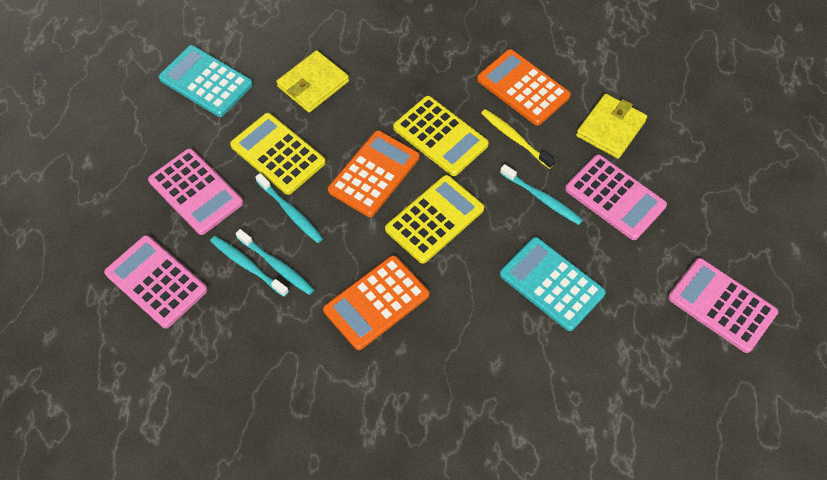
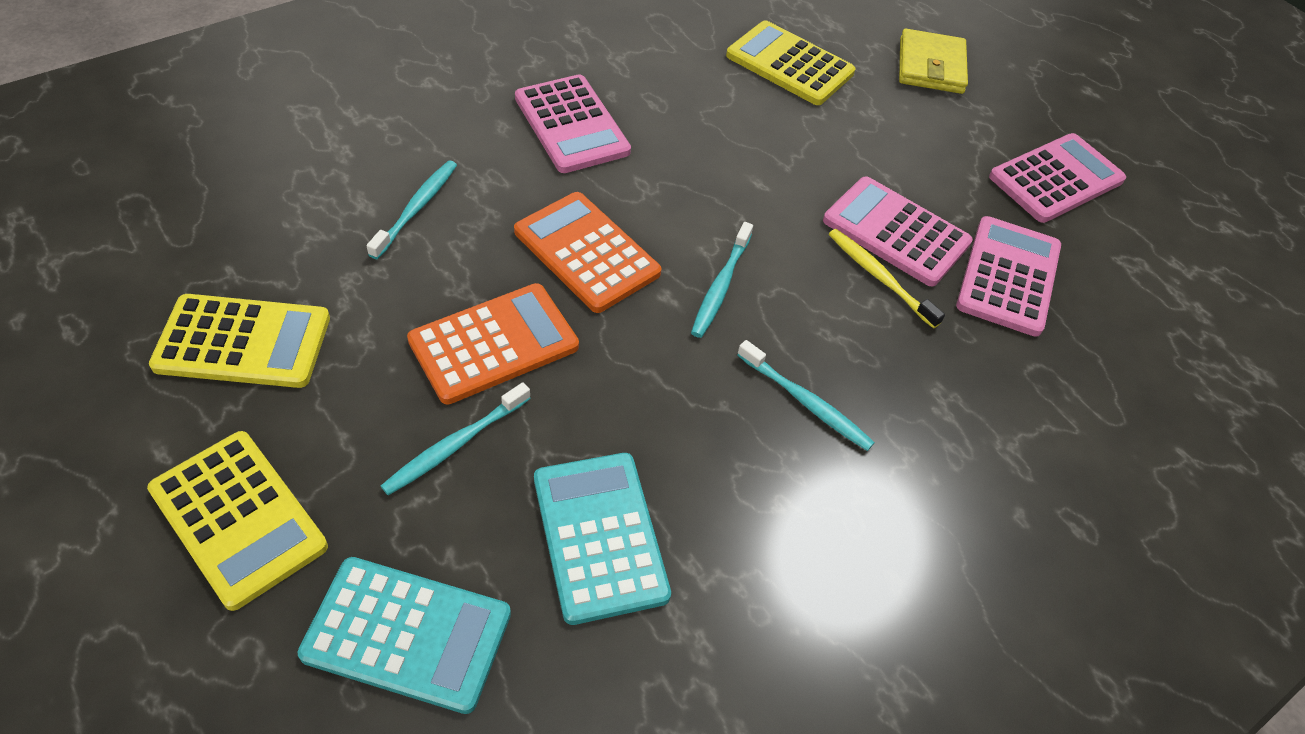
orange calculator: [323,255,429,350] [328,130,419,217] [477,49,571,126] = 3 -> [407,283,579,405] [514,192,661,313] = 2
yellow wallet: [276,50,349,113] [576,94,647,159] = 2 -> [899,29,968,94] = 1

